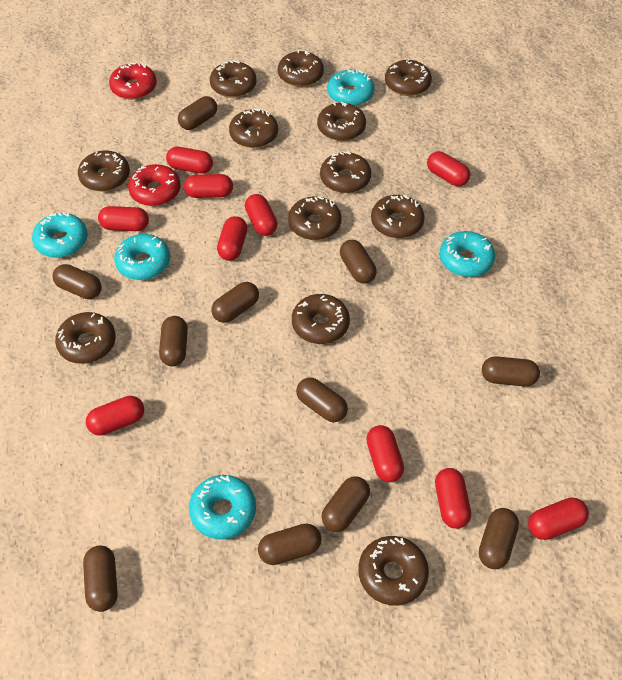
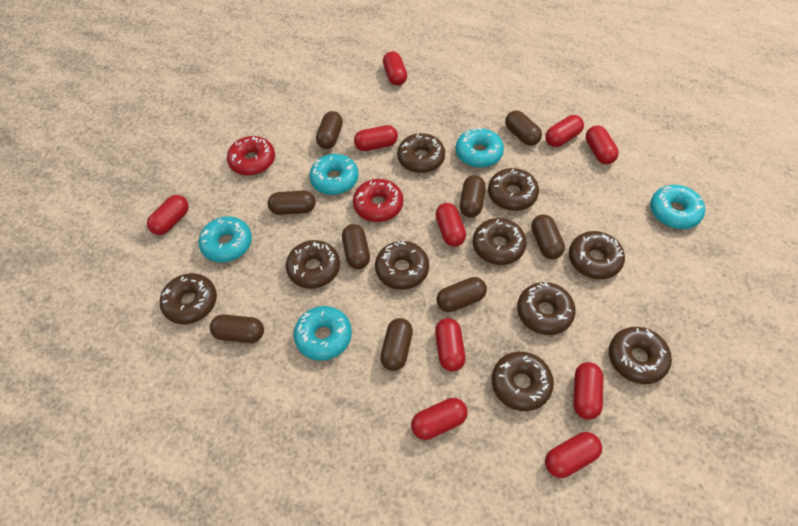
brown capsule: [53,264,102,299] [83,545,118,612] [159,316,188,366] [178,96,217,130] [211,282,259,323] [258,523,322,565] [296,377,348,422] [322,476,370,532] [340,240,377,284] [479,508,519,569] [482,356,540,386] = 11 -> [210,315,264,343] [268,190,316,215] [316,111,343,149] [342,224,370,269] [380,318,413,371] [437,277,487,312] [460,175,486,218] [505,111,542,146] [531,214,565,259] = 9
brown donut: [55,312,116,364] [78,150,130,191] [210,60,257,98] [229,108,278,148] [278,50,324,87] [288,196,342,240] [292,294,350,344] [317,102,366,141] [320,151,371,193] [358,536,429,606] [371,195,425,238] [385,60,432,96] = 12 -> [160,273,217,324] [286,240,340,289] [375,241,429,290] [397,133,445,173] [473,218,527,265] [488,168,539,211] [492,352,554,411] [517,282,576,335] [569,231,625,279] [609,327,672,384] = 10

